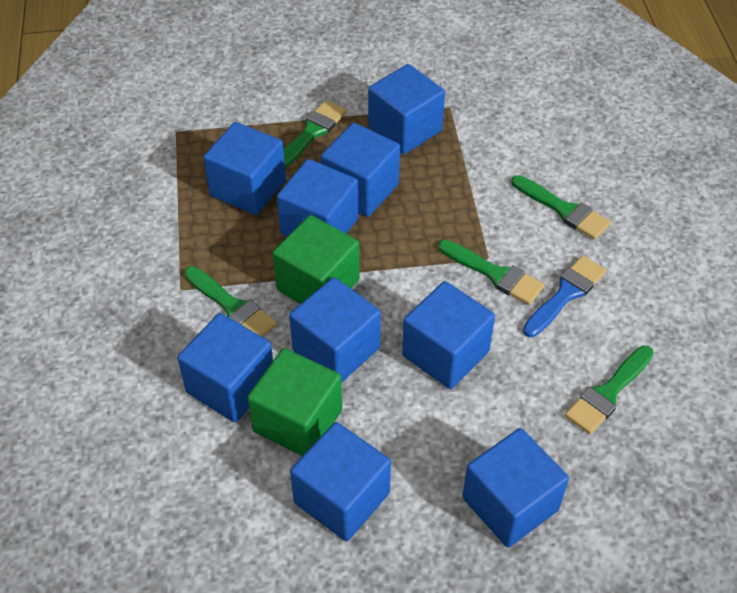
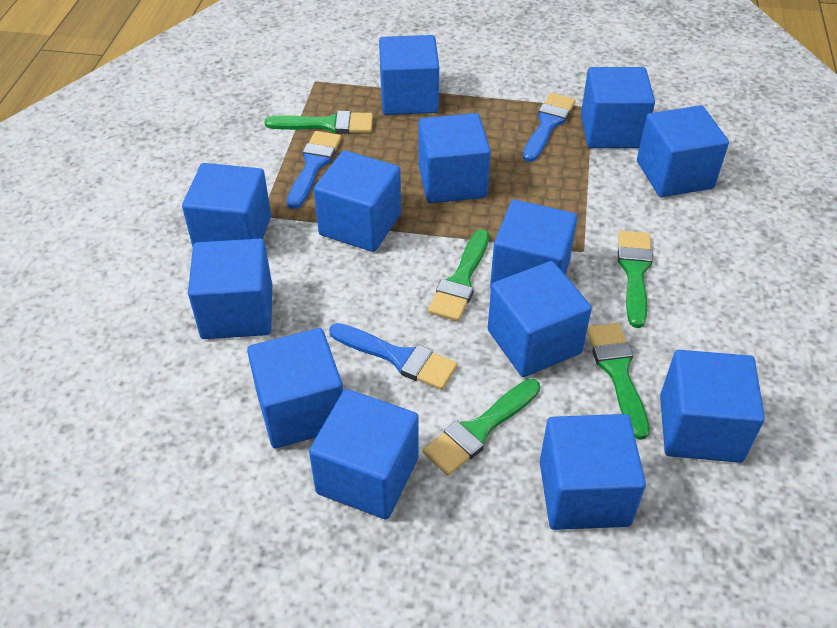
blue brush: [523,255,606,337] = 1 -> [287,131,341,209] [329,323,457,390] [523,93,575,162] = 3
blue cube: [177,313,273,423] [203,122,286,215] [277,159,358,237] [289,277,381,383] [290,422,391,541] [321,123,400,217] [368,64,445,154] [402,281,495,389] [462,428,569,548] = 9 -> [182,163,271,247] [188,239,272,339] [247,328,343,448] [309,389,419,520] [314,150,401,252] [379,35,439,115] [419,113,491,203] [488,261,592,377] [490,200,578,288] [540,414,646,530] [581,67,655,148] [637,105,729,197] [660,350,765,463] = 13
green cube: [247,348,342,456] [273,215,360,304] = 2 -> none = 0

